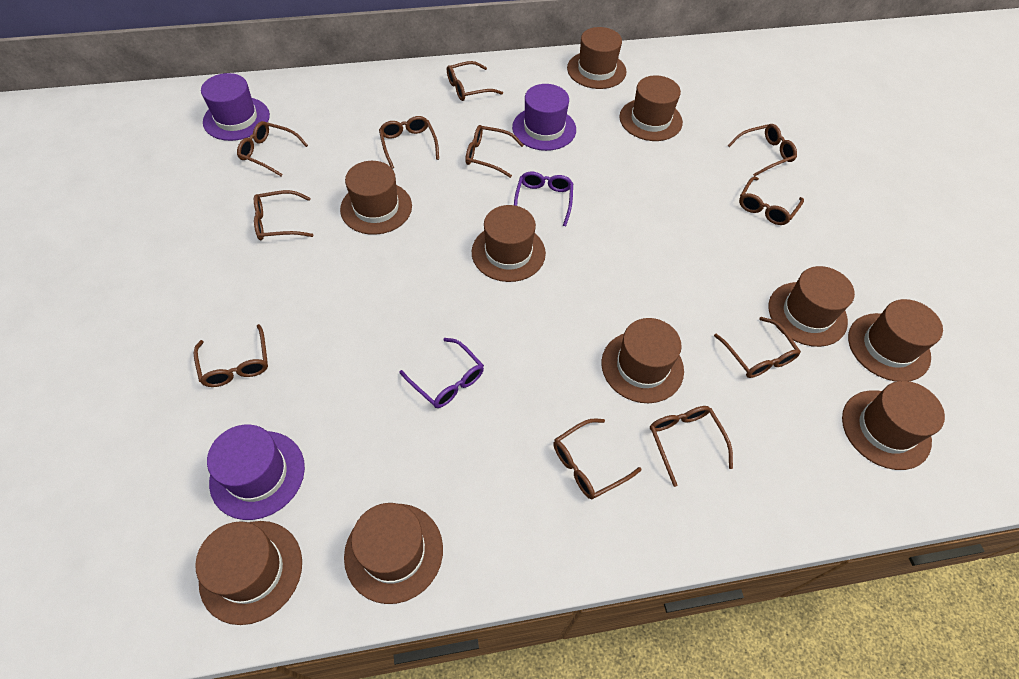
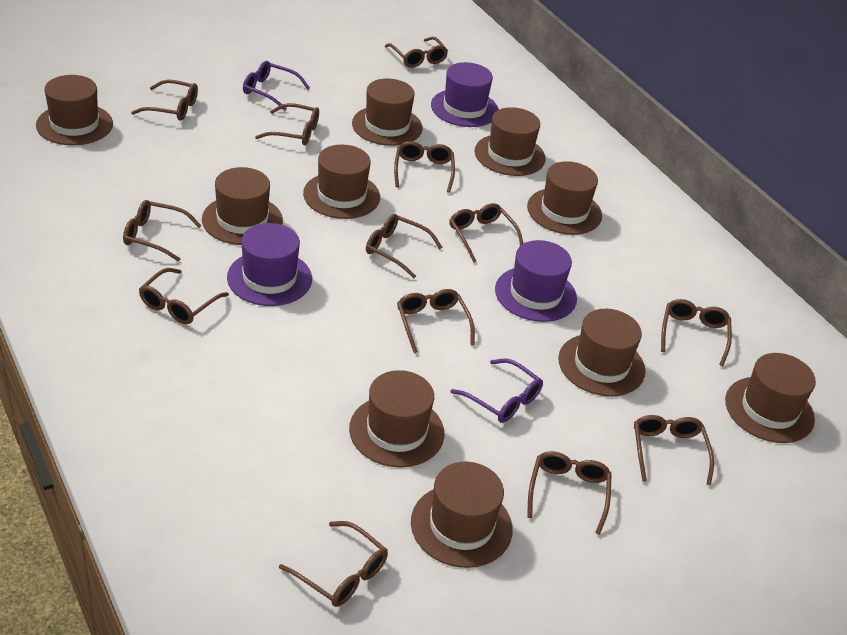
brown glasses: [194,324,268,387] [237,121,308,176] [254,190,313,240] [379,116,439,169] [447,61,503,101] [465,125,524,178] [554,419,641,499] [650,406,733,487] [714,317,801,378] [727,124,797,177] [739,177,804,225] = 11 -> [123,200,201,262] [131,80,198,121] [139,268,229,324] [255,103,319,145] [279,521,388,607] [366,214,443,278] [385,37,448,68] [394,141,455,193] [397,289,475,354] [449,203,523,262] [527,451,612,535] [634,415,714,485] [661,299,732,366] = 13

